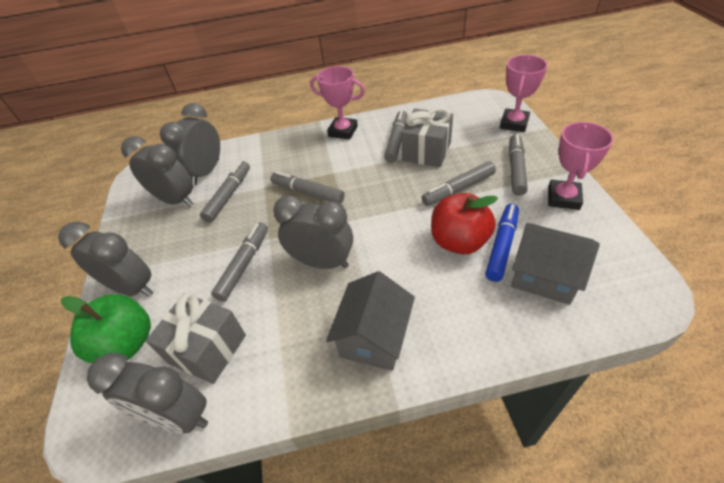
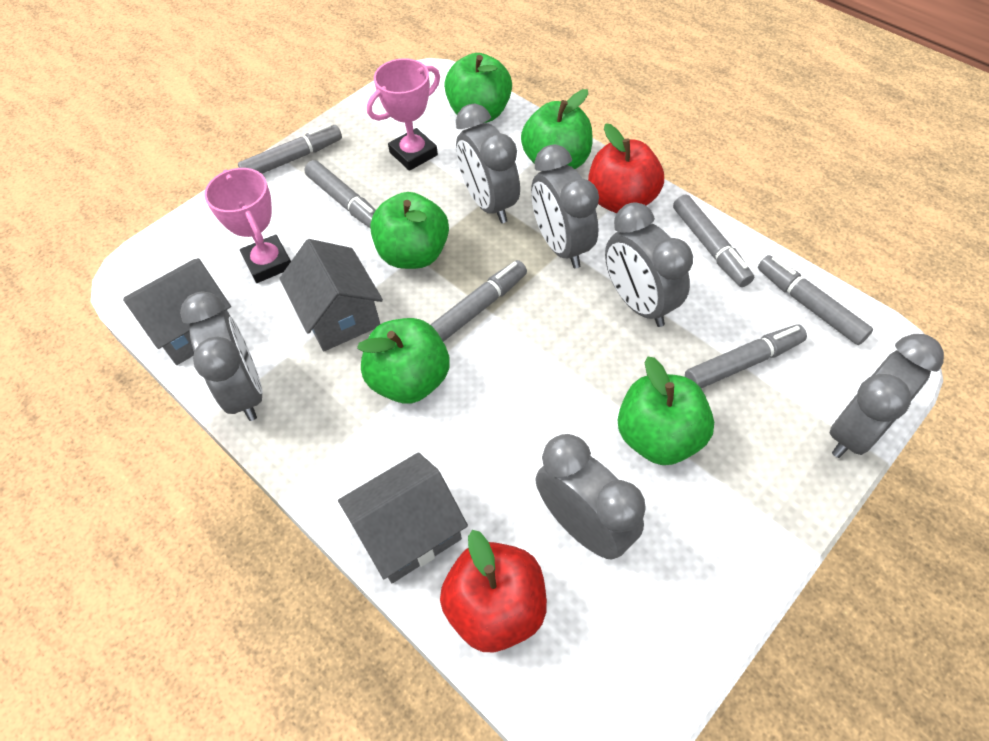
blue marker: [485,203,519,282] = 1 -> none = 0
green apple: [61,294,151,363] = 1 -> [357,318,450,404] [370,192,449,269] [444,53,512,123] [521,89,593,169] [618,357,714,465] = 5
grey clock: [58,222,153,297] [87,353,208,433] [121,136,194,207] [160,103,220,185] [273,195,353,269] = 5 -> [180,291,262,421] [456,104,520,223] [531,144,599,268] [535,434,646,560] [605,202,693,327] [830,334,944,458] = 6
grey gift: [146,292,246,384] [402,107,453,167] = 2 -> none = 0
grey house: [326,271,415,371] [511,223,600,305] = 2 -> [123,258,231,365] [279,239,383,351] [338,452,468,583] = 3
pink trophy: [310,66,365,140] [500,55,547,132] [548,122,614,210] = 3 -> [204,168,291,283] [367,58,440,171] = 2
red apple: [431,193,498,254] = 1 -> [440,530,547,652] [588,123,664,213] = 2

